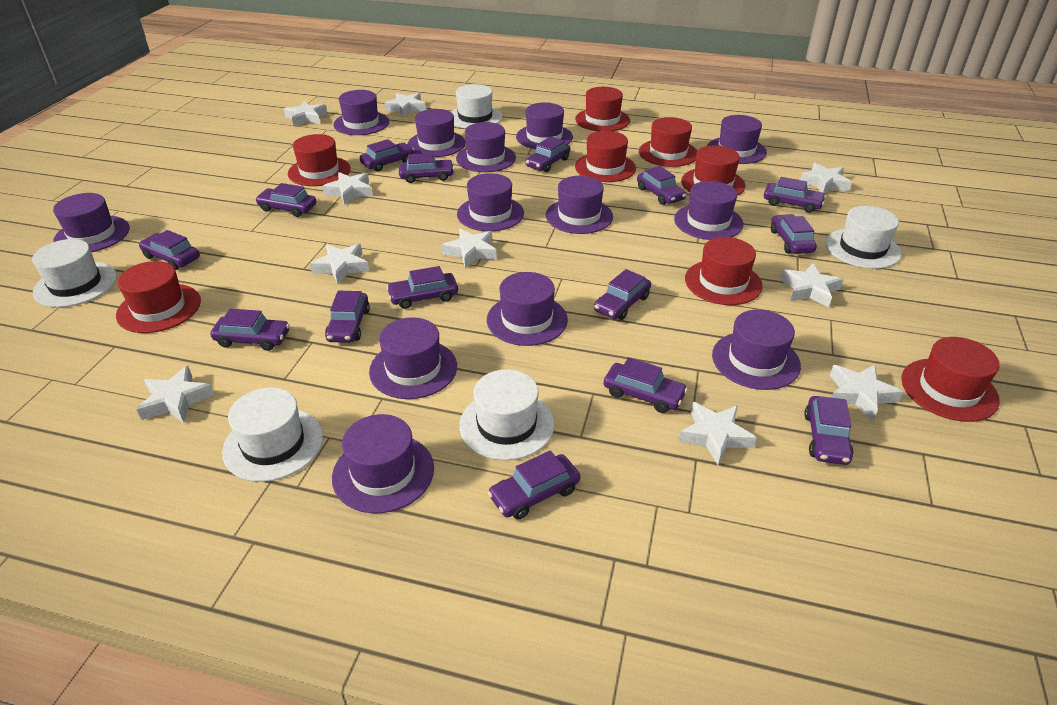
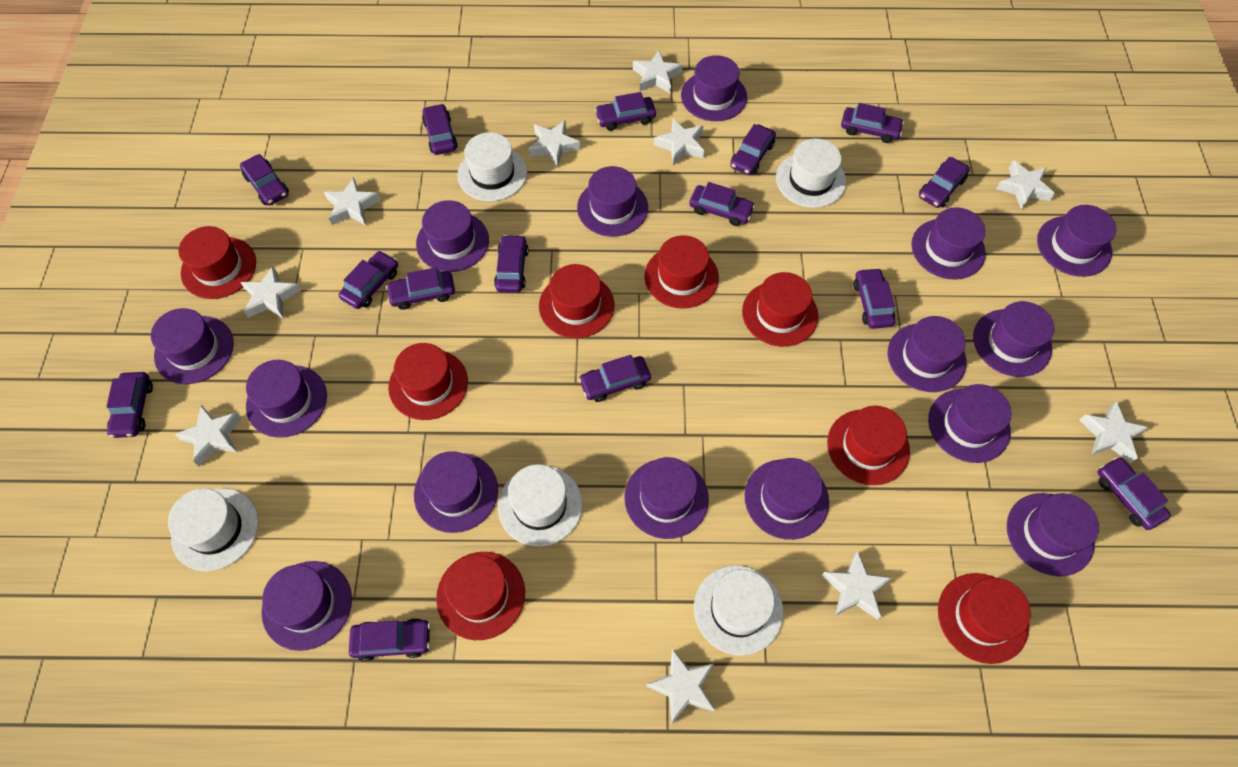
purple hat: [53,193,130,252] [332,414,434,513] [333,90,389,135] [369,317,457,399] [408,109,466,157] [456,122,516,172] [457,173,524,231] [487,272,568,346] [516,102,573,149] [546,176,613,234] [674,181,744,240] [707,115,767,164] [712,310,801,390] = 13 -> [151,308,234,384] [246,360,327,438] [261,561,352,651] [414,451,498,533] [416,200,489,272] [577,166,648,237] [624,457,709,539] [681,55,747,121] [745,458,829,540] [887,316,967,392] [911,207,986,279] [928,384,1011,463] [973,301,1054,377] [1007,493,1099,577] [1037,205,1116,277] = 15

